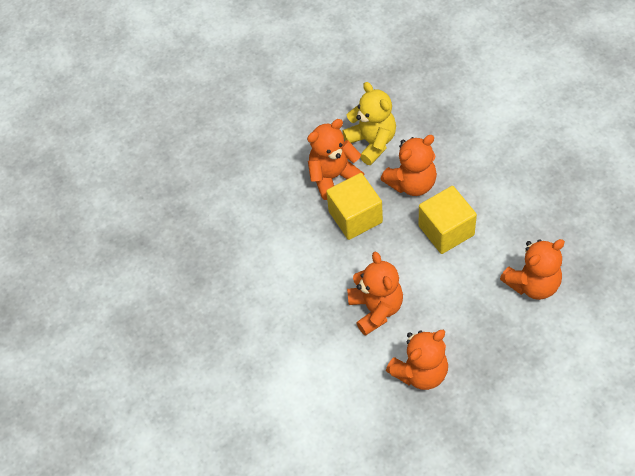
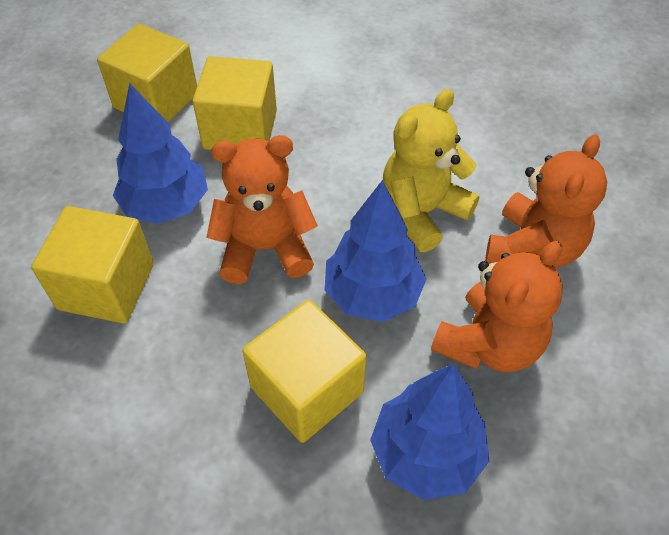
blue tree: none = 0 -> [113,83,208,224] [325,180,426,322] [370,364,489,500] = 3
orange teddy bear: [307,119,364,200] [347,251,403,336] [381,135,437,196] [386,330,448,390] [500,239,565,300] = 5 -> [207,135,318,284] [431,241,563,372] [485,134,607,268] = 3
yellow cube: [326,173,383,240] [419,186,477,254] = 2 -> [31,206,154,324] [97,24,197,122] [193,56,277,150] [242,300,367,443] = 4

